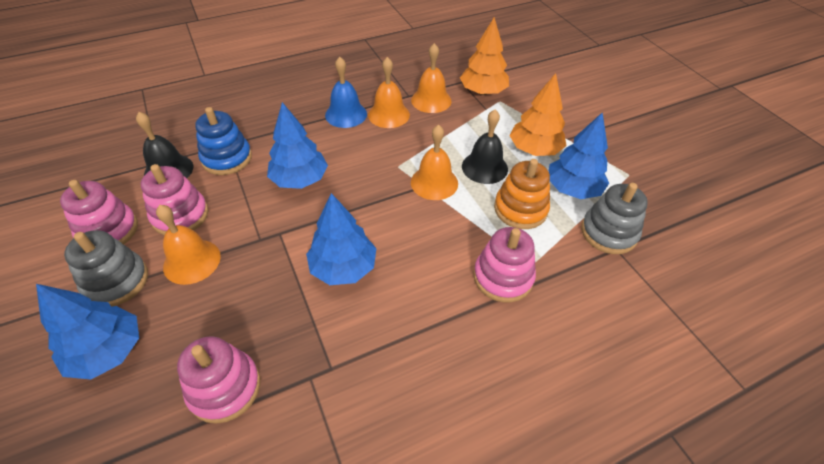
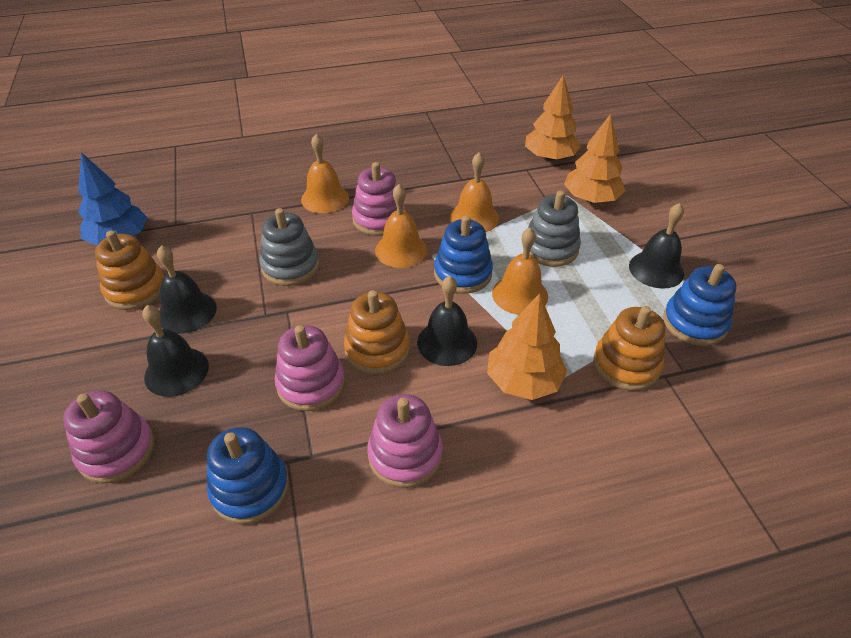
black bell: [136,112,193,178] [462,110,508,184] = 2 -> [142,305,209,397] [157,245,217,334] [417,276,477,366] [629,203,684,289] = 4
blue bell: [325,57,367,128] = 1 -> none = 0
blue stacking toy: [195,107,252,175] = 1 -> [207,427,289,524] [434,215,493,294] [663,264,736,346] = 3
blue tree: [36,284,139,379] [267,102,328,189] [306,193,377,285] [549,112,609,199] = 4 -> [78,152,147,246] = 1
orange stacking toy: [494,159,550,229] = 1 -> [95,231,164,310] [344,290,410,374] [593,306,665,391] = 3
orange tree: [460,17,509,95] [509,73,566,156] = 2 -> [487,293,567,400] [525,75,581,161] [564,114,625,203] = 3

